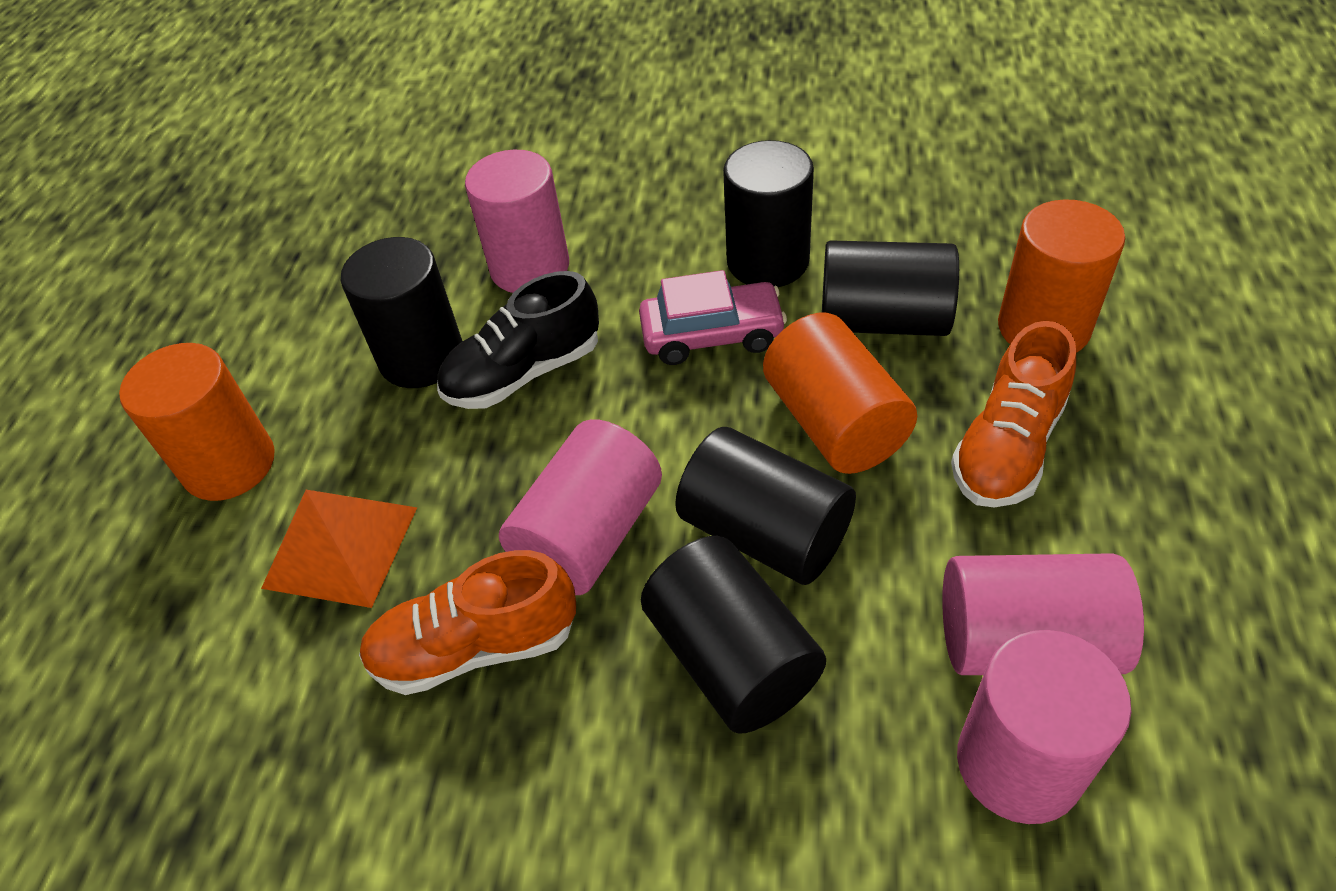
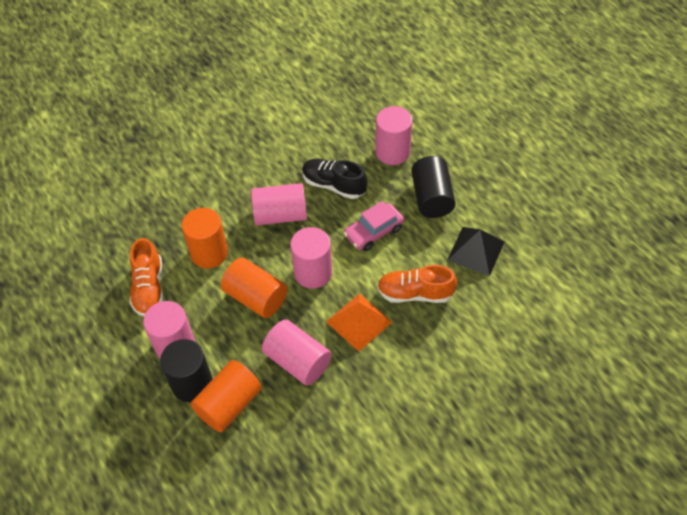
black cylinder: [341,237,463,388] [641,536,826,734] [675,427,856,585] [723,140,814,287] [822,240,959,336] = 5 -> [160,339,212,402] [411,156,456,218] = 2
black pyramid: none = 0 -> [447,227,505,276] = 1
pink cylinder: [465,150,569,293] [499,419,662,595] [942,553,1144,675] [957,630,1131,824] = 4 -> [143,301,195,358] [251,183,307,225] [262,319,332,386] [290,227,332,289] [375,106,412,165] = 5

